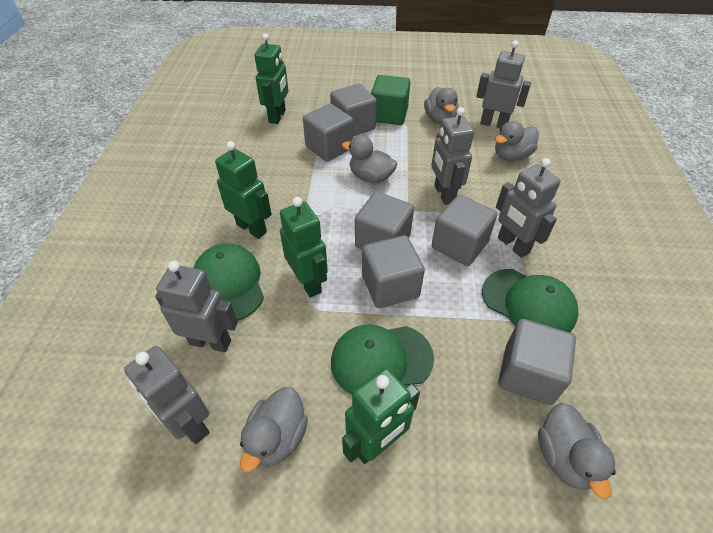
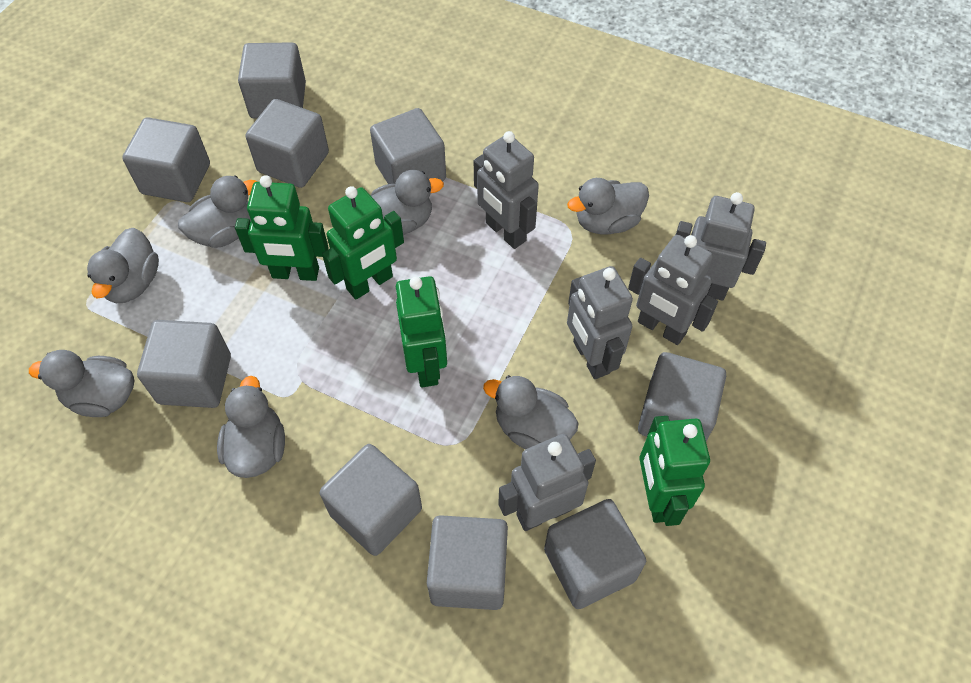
green cap: [194,244,264,321] [331,324,434,395] [482,269,579,333] = 3 -> none = 0
green cube: [371,75,410,125] = 1 -> none = 0
grey cube: [303,104,353,162] [330,84,377,136] [355,192,414,249] [362,235,425,308] [432,195,497,266] [498,319,576,405] = 6 -> [122,117,210,202] [137,320,231,408] [238,42,306,119] [246,99,329,188] [320,444,422,556] [370,108,446,184] [427,515,508,610] [544,499,646,609] [638,352,726,441] = 9
grey duck: [240,387,308,472] [342,135,398,183] [424,87,458,124] [495,121,539,161] [538,403,616,499] = 5 -> [29,350,134,417] [87,228,159,303] [178,175,257,248] [217,376,285,478] [371,170,444,235] [483,375,578,449] [567,178,649,235] = 7

